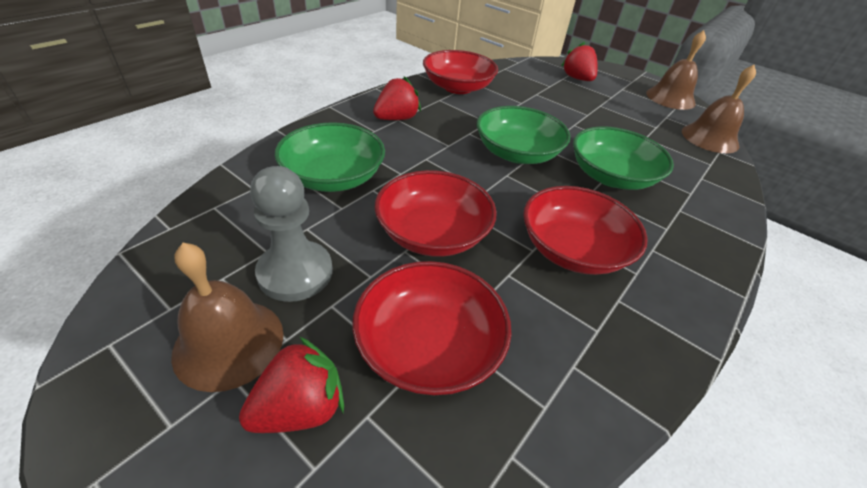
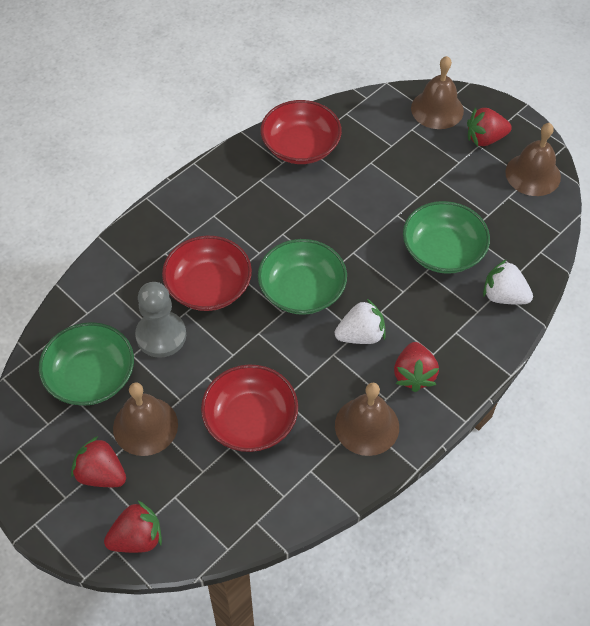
brown bell: [171,243,283,392] [646,30,706,110] [682,65,756,153] = 3 -> [113,383,178,456] [335,383,399,456] [411,56,464,129] [505,123,561,196] = 4
red bowl: [352,261,511,395] [374,170,497,257] [423,50,498,94] [523,186,648,275] = 4 -> [162,236,252,311] [201,365,298,452] [261,100,342,164] = 3
red strawberry: [239,337,344,433] [373,76,421,120] [561,42,598,81] = 3 -> [71,436,126,487] [104,501,162,553] [394,342,439,392] [467,107,512,146] = 4
white strawberry: none = 0 -> [335,299,386,344] [483,259,533,305] = 2

